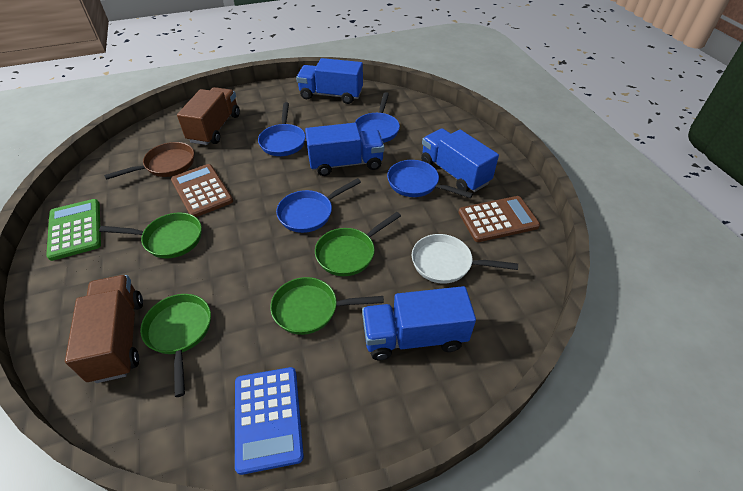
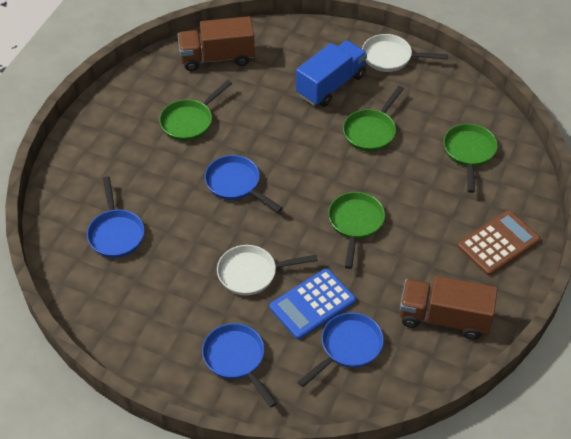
blue truck: [296,58,363,104] [305,123,384,176] [362,286,476,360] [421,128,499,192] = 4 -> [296,40,367,107] = 1
brown calculator: [171,164,233,217] [458,196,540,242] = 2 -> [458,210,540,276] = 1
brown pan: [104,142,194,180] = 1 -> none = 0
green calculator: [46,199,101,261] = 1 -> none = 0
white pan: [412,234,518,284] = 1 -> [217,245,318,296] [362,34,448,72] = 2

